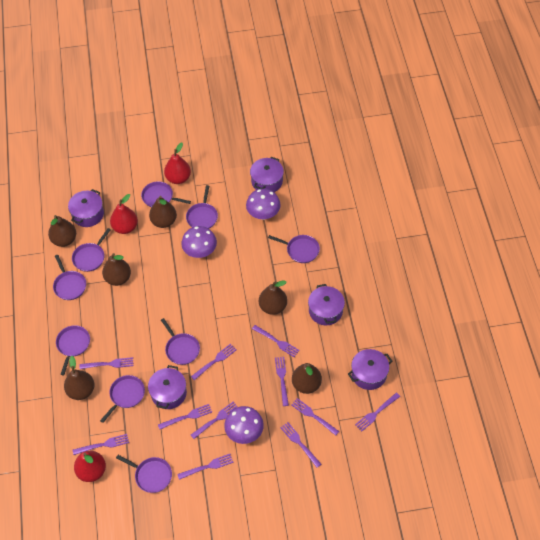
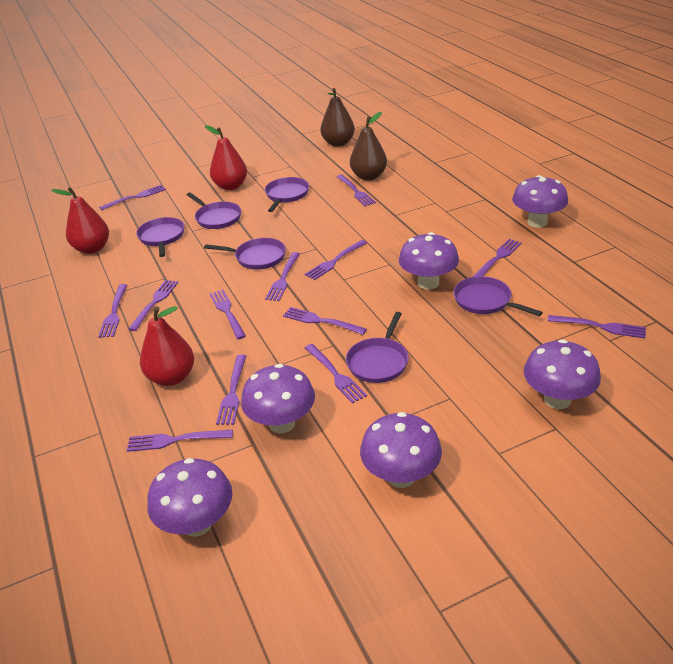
brown pear: [48,215,76,247] [64,356,95,400] [102,253,131,286] [149,196,177,228] [259,281,287,315] [292,363,322,394] = 6 -> [320,88,355,147] [350,112,387,180] = 2
purple fork: [73,434,129,455] [79,357,133,369] [158,404,212,429] [177,454,234,480] [191,344,236,380] [191,402,237,439] [252,325,300,357] [275,357,289,406] [280,422,321,468] [291,398,339,436] [355,393,400,432] = 11 -> [98,284,127,338] [99,185,166,210] [127,430,233,452] [128,280,178,331] [209,290,246,339] [216,355,246,425] [265,252,300,301] [283,307,367,335] [304,240,367,280] [305,344,367,403] [337,175,376,206] [472,239,522,277] [548,315,646,338] = 13
purple mushroom: [181,226,217,258] [224,406,264,444] [246,189,281,220] = 3 -> [147,458,232,537] [241,364,315,433] [360,412,442,488] [399,232,459,290] [512,175,568,228] [523,339,601,409] = 6
purple pan: [53,255,86,300] [56,325,90,375] [72,228,111,272] [100,375,145,423] [116,455,172,493] [141,181,191,207] [161,318,200,365] [186,185,218,229] [268,235,320,263] = 9 -> [136,217,184,257] [187,192,241,229] [204,238,286,270] [265,177,309,212] [346,312,409,383] [453,276,543,316] = 6
purple pot: [68,189,104,227] [148,365,187,409] [250,157,284,192] [308,284,345,326] [348,349,392,390] = 5 -> none = 0

